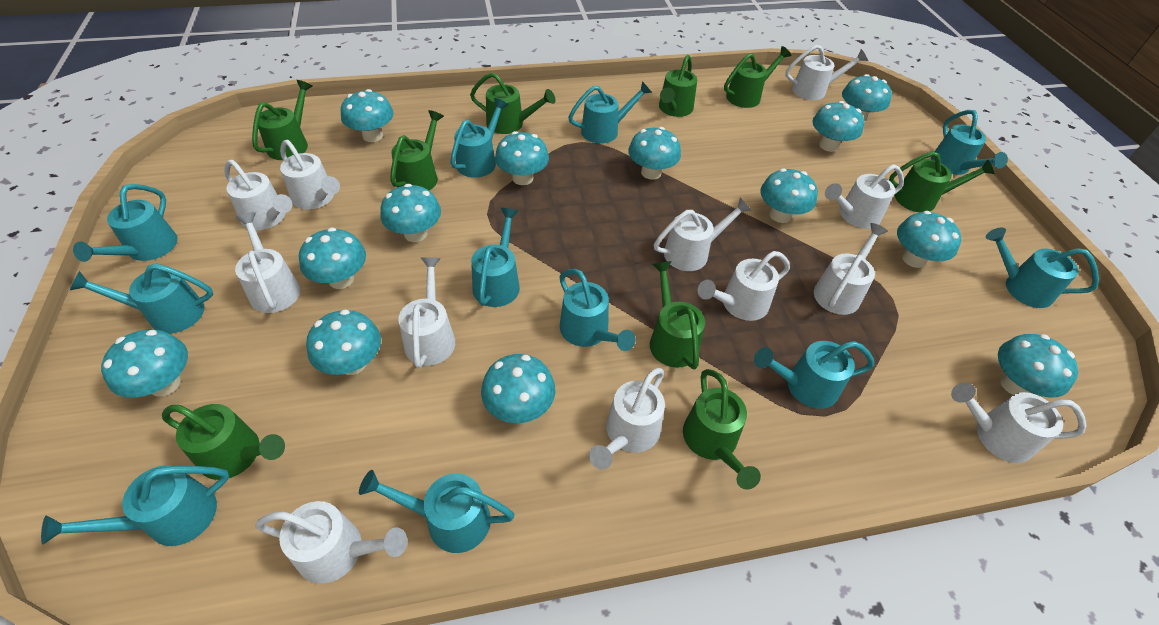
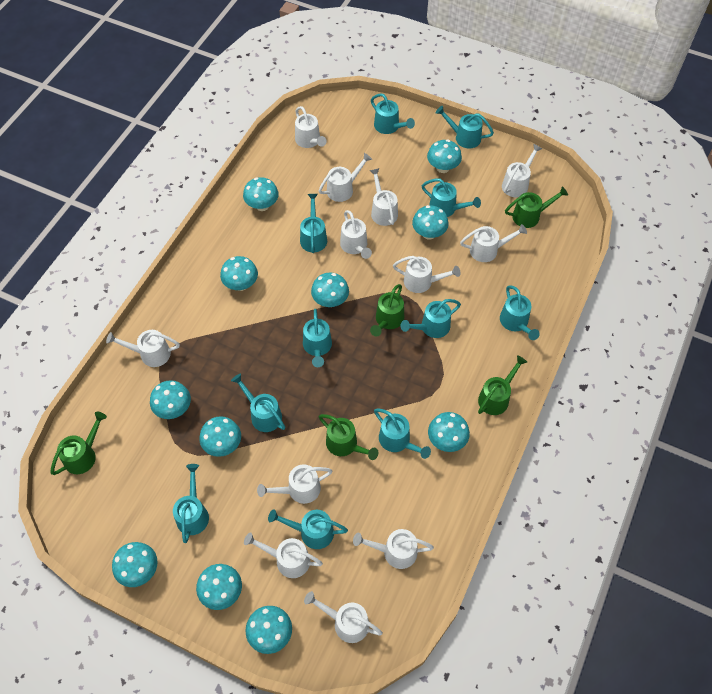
green watering can: [162,404,285,480] [252,80,312,160] [390,110,444,190] [470,72,556,134] [650,261,705,369] [659,55,697,117] [683,369,761,490] [724,46,791,108] [889,151,995,212] = 9 -> [51,412,107,475] [319,414,378,460] [370,284,404,337] [478,355,527,415] [505,186,568,228] = 5
turquoise mushroom: [101,330,188,398] [299,227,366,289] [306,309,381,375] [341,89,394,142] [380,184,441,242] [481,354,555,423] [495,131,549,185] [628,127,681,180] [760,168,818,223] [812,101,864,152] [842,74,892,122] [897,211,961,268] [998,334,1078,398] = 13 -> [112,542,158,587] [150,380,191,419] [196,564,242,610] [200,416,241,457] [220,256,258,291] [243,177,279,211] [245,606,292,654] [311,272,349,307] [412,205,449,240] [427,140,462,173] [428,412,470,452] = 11

